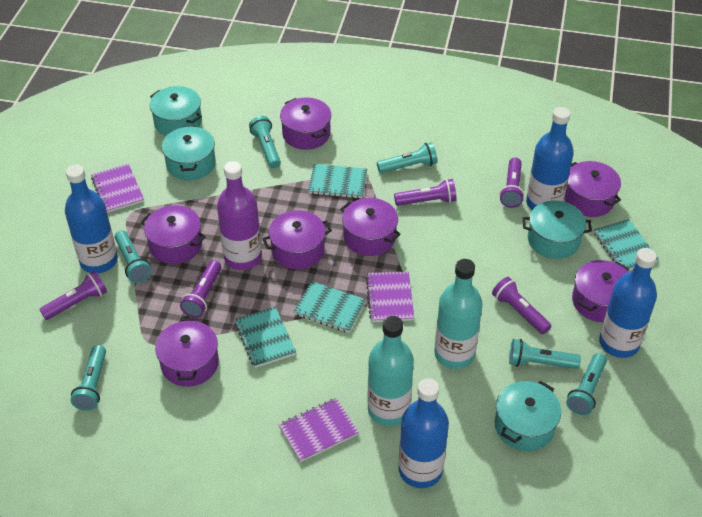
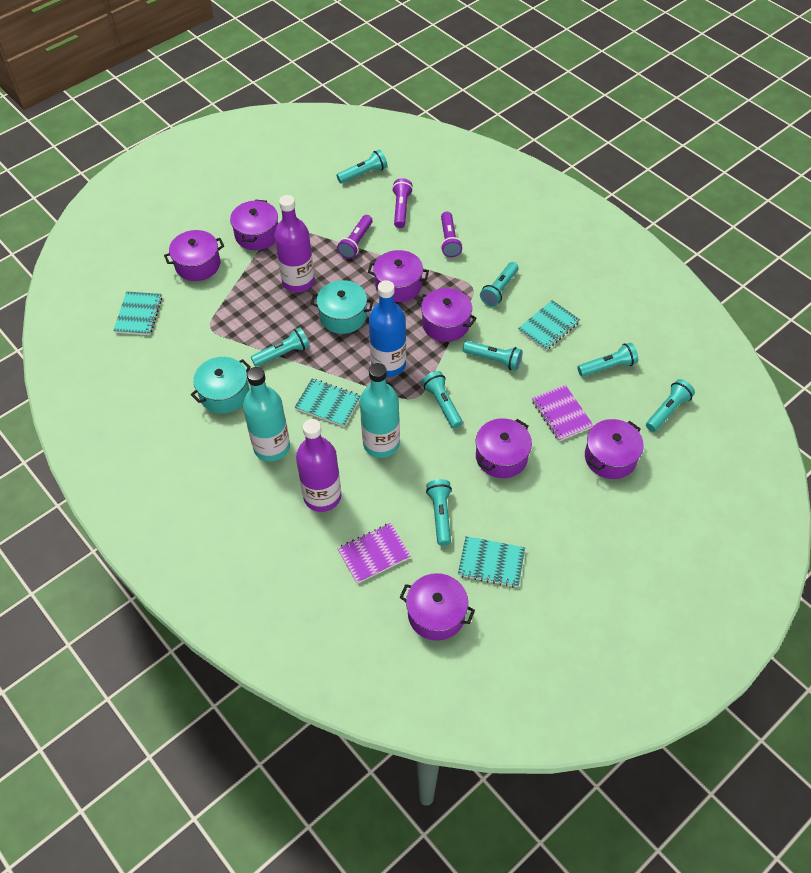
blue bottle: [65,165,118,273] [399,378,449,488] [526,107,574,210] [599,248,657,358] = 4 -> [369,280,406,377] = 1
purple bottle: [217,161,262,270] = 1 -> [274,195,315,293] [296,419,342,512] = 2
purple flashlight: [39,271,107,320] [180,260,221,318] [394,179,456,206] [492,277,551,334] [500,157,524,208] = 5 -> [337,215,373,259] [392,178,413,228] [441,212,462,257] = 3
purple notebook: [91,164,144,213] [279,398,359,462] [366,271,414,322] = 3 -> [337,523,410,584] [532,385,594,441] = 2
turquoise flashlight: [70,345,106,411] [115,230,152,283] [249,116,281,168] [377,142,437,173] [509,339,581,369] [566,353,607,415] = 6 -> [251,327,310,367] [337,150,387,183] [422,371,463,429] [426,479,452,546] [463,341,523,371] [480,262,519,307] [578,343,638,377] [646,379,695,432] = 8
turquoise pot: [150,86,202,136] [162,126,216,180] [495,381,561,451] [523,200,592,259] = 4 -> [191,357,251,414] [311,280,373,334] = 2

